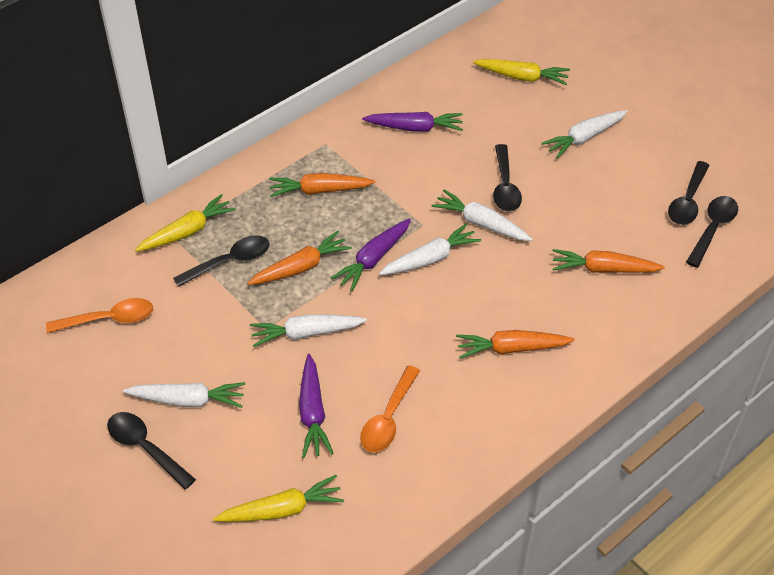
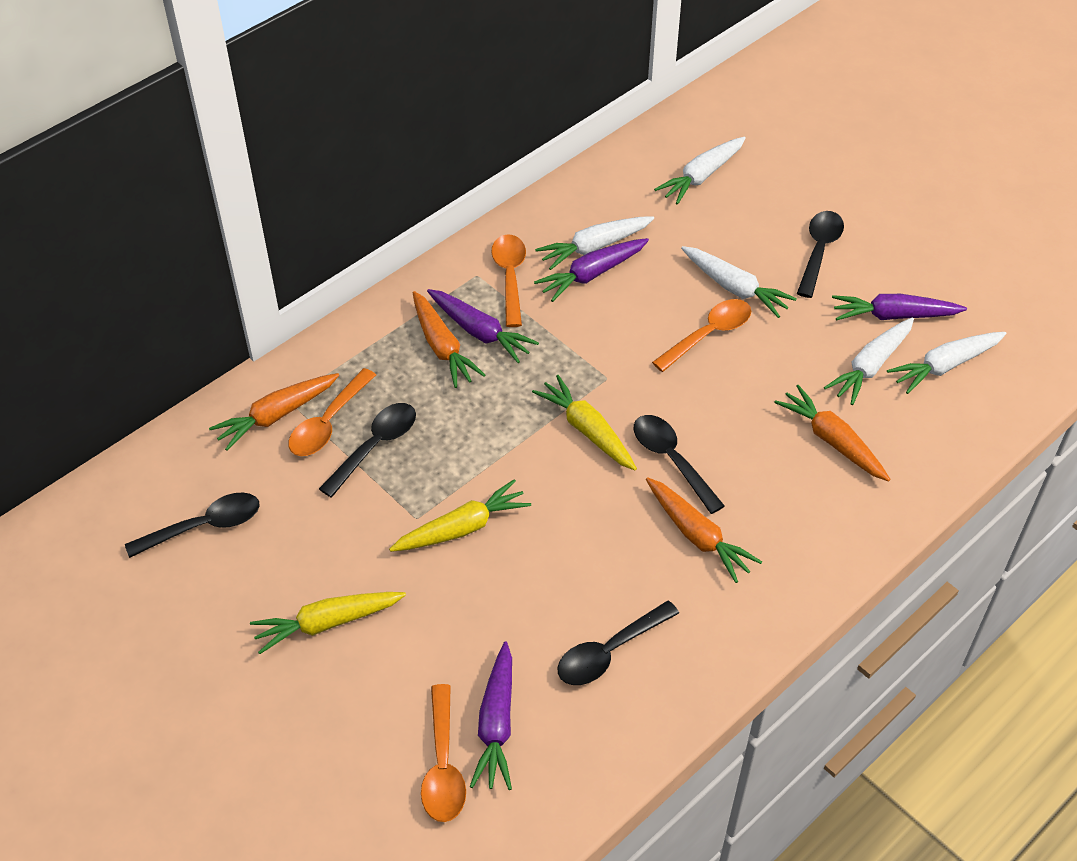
orange spoon: [46,298,153,333] [360,365,420,452] = 2 -> [288,368,376,456] [421,684,466,822] [491,234,526,327] [652,299,751,372] = 4
purple carrot: [299,354,334,458] [331,218,411,291] [362,112,463,132] = 3 -> [427,289,539,363] [470,642,512,790] [534,238,649,302] [832,294,967,321] = 4

